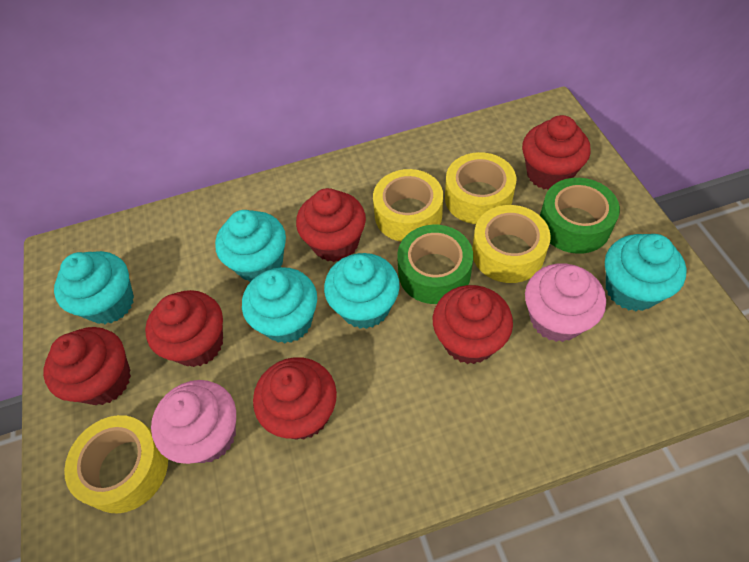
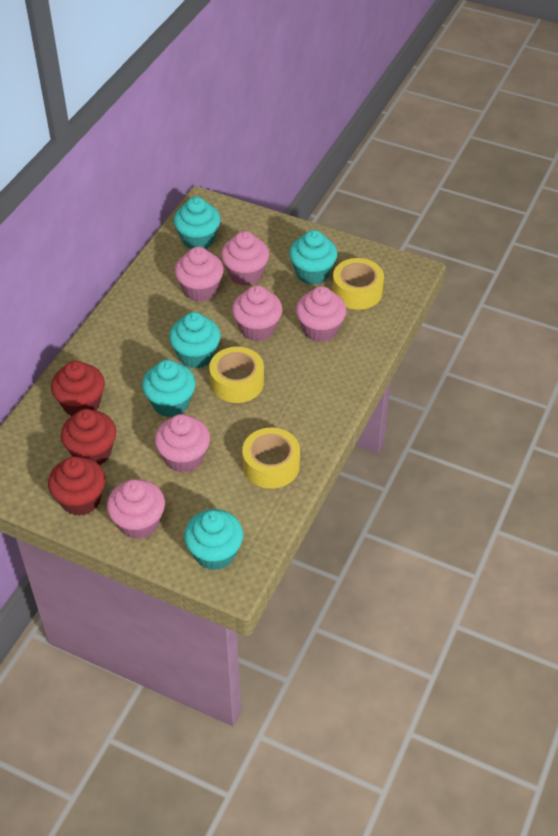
green tape: [397,225,473,304] [540,178,620,254] = 2 -> none = 0
pink cupcake: [151,380,236,464] [525,263,606,342] = 2 -> [107,479,165,539] [155,414,210,473] [175,247,224,302] [221,231,269,286] [232,285,283,341] [296,286,346,342] = 6
red cupcake: [43,327,131,405] [145,290,223,367] [253,357,337,440] [296,188,366,262] [433,285,513,364] [522,115,591,190] = 6 -> [48,456,106,516] [51,361,105,416] [61,409,116,465] = 3
yellow tape: [64,415,168,513] [373,169,443,242] [445,152,516,224] [472,205,551,283] = 4 -> [209,347,264,403] [242,428,300,489] [332,258,384,310] = 3

